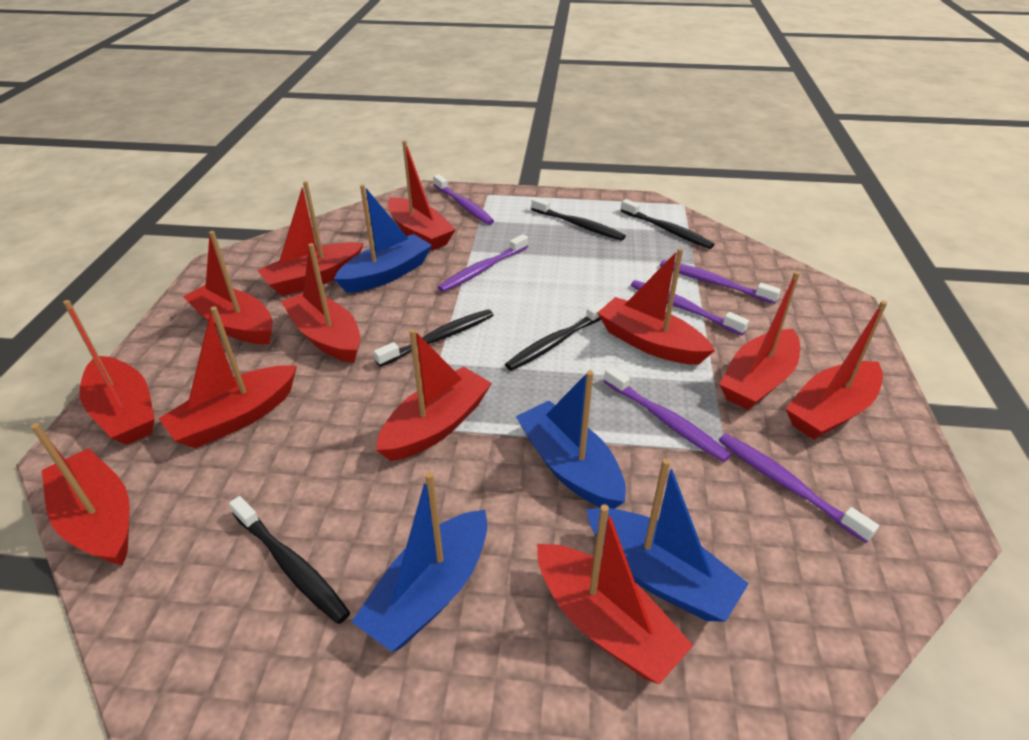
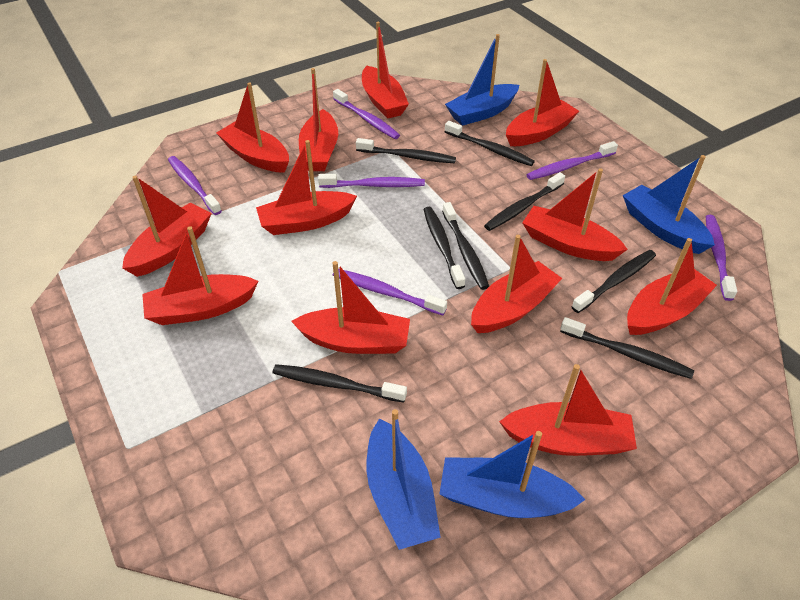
black toothbrush: [229,496,350,624] [374,309,494,367] [505,301,607,371] [531,197,626,241] [621,199,714,249] = 5 -> [273,364,407,403] [356,138,456,163] [424,207,465,289] [442,202,489,290] [445,121,535,166] [484,172,565,231] [560,317,694,379] [572,250,656,313] = 8

